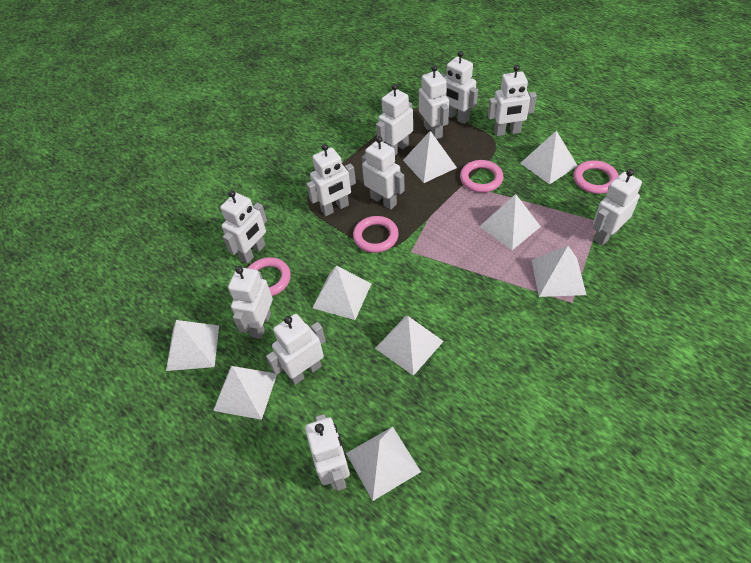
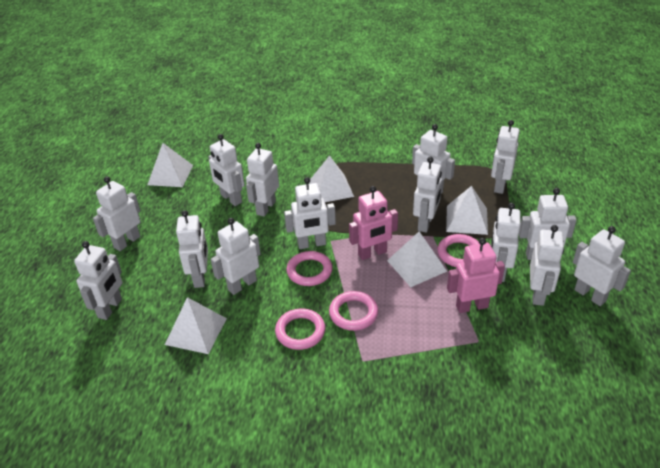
pink robot: none = 0 -> [349,186,398,260] [447,238,505,313] = 2
white pyramid: [166,320,219,371] [213,366,277,420] [312,266,371,320] [346,427,421,501] [375,316,444,376] [403,131,457,183] [479,194,541,250] [521,131,578,185] [532,246,586,297] = 9 -> [147,143,193,187] [165,297,227,354] [309,155,354,202] [387,232,447,287] [446,186,488,235] = 5
white robot: [220,190,267,264] [228,266,273,339] [266,314,326,385] [305,414,350,491] [307,144,356,216] [362,136,405,210] [376,84,413,155] [419,65,449,139] [441,51,478,124] [488,65,537,136] [593,169,642,246] = 11 -> [74,241,122,320] [93,177,140,251] [176,210,208,288] [208,134,245,206] [211,218,261,295] [246,143,279,217] [284,177,336,249] [412,124,455,194] [413,157,442,233] [491,120,520,194] [491,203,521,282] [519,188,577,260] [530,225,564,306] [573,226,631,306] = 14

